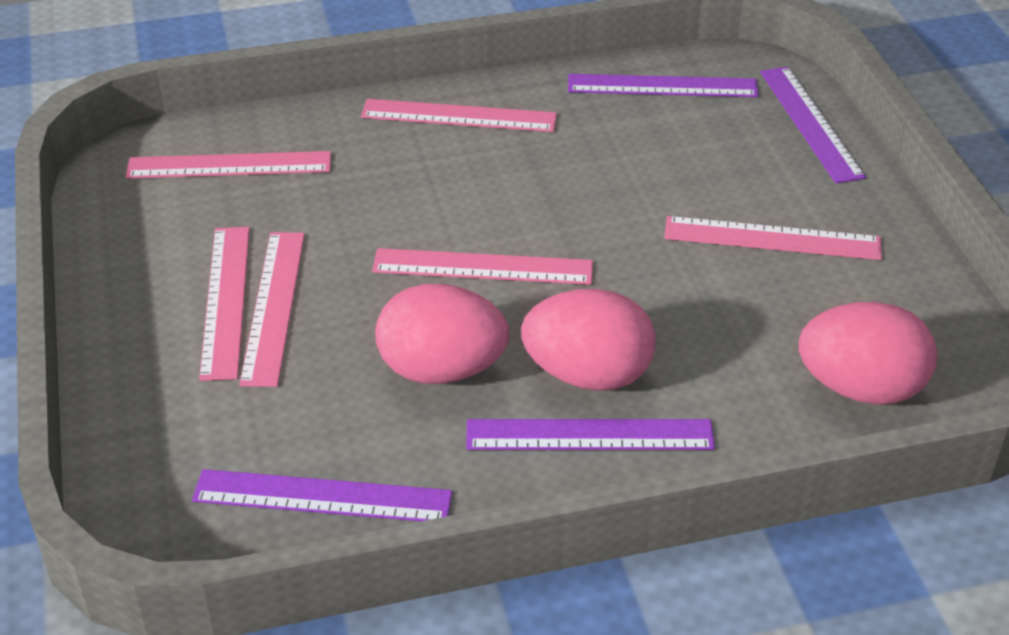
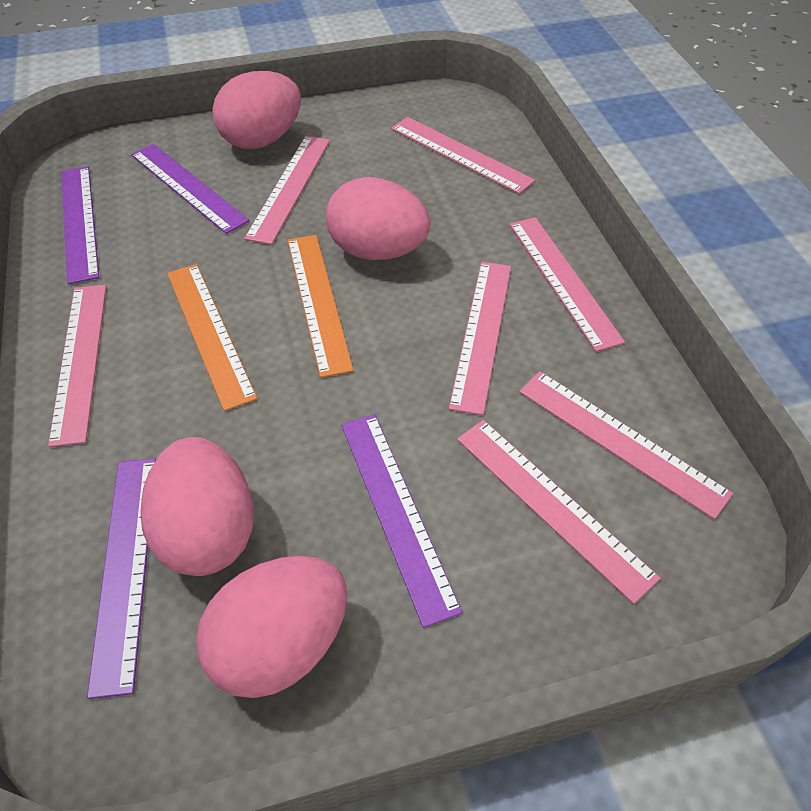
orange ruler: none = 0 -> [167,264,257,411] [288,235,354,378] = 2
pink egg: [375,284,510,384] [521,289,656,391] [799,302,937,405] = 3 -> [140,437,254,576] [196,556,347,698] [213,71,301,149] [326,177,430,260] = 4
pink ruler: [125,151,331,179] [199,227,250,381] [239,232,305,387] [361,99,557,132] [372,248,593,285] [664,216,882,260] = 6 -> [48,285,106,447] [244,136,330,245] [391,117,535,194] [449,262,511,415] [457,420,661,604] [510,217,625,352] [519,371,733,519] = 7

